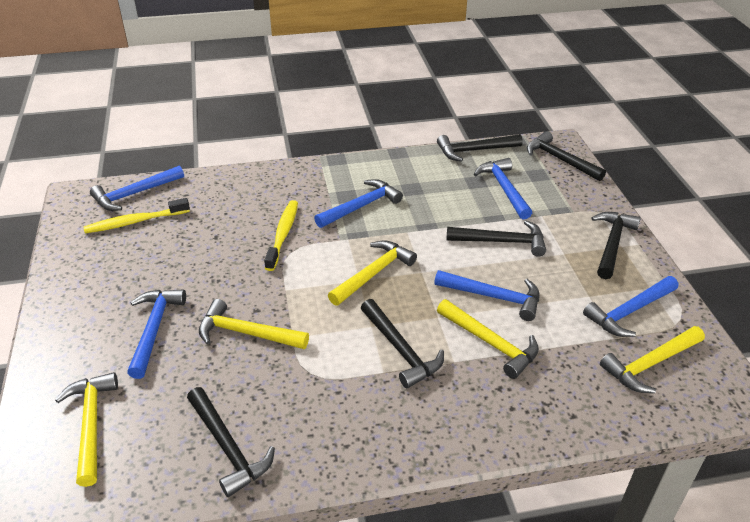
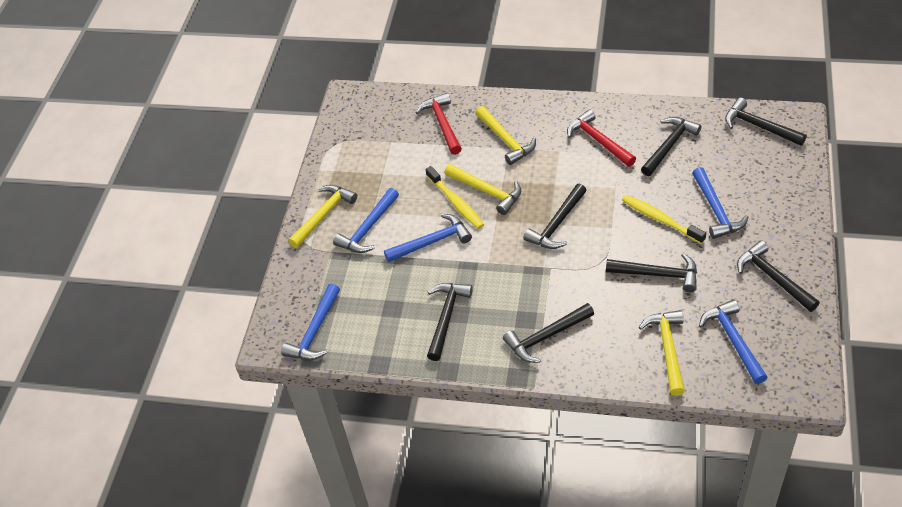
black hammer: [187,387,275,497] [361,299,444,389] [437,134,523,162] [447,220,546,257] [527,131,606,181] [591,212,641,279] = 6 -> [427,283,473,361] [503,303,594,363] [523,183,587,249] [606,253,697,292] [641,117,702,176] [725,98,807,146] [737,240,820,312] = 7
blue hammer: [90,165,184,211] [127,289,186,379] [314,179,403,228] [434,270,539,321] [474,158,532,220] [583,276,678,337] = 6 -> [281,284,340,360] [333,188,399,253] [384,214,472,262] [692,167,748,239] [699,299,768,384] = 5
red hammer: none = 0 -> [416,93,462,155] [567,110,636,167] = 2
yellow hammer: [55,372,118,487] [199,299,309,349] [328,241,417,306] [437,299,539,379] [600,326,705,393] = 5 -> [288,185,357,248] [445,164,521,215] [476,106,536,165] [639,310,685,396] = 4

